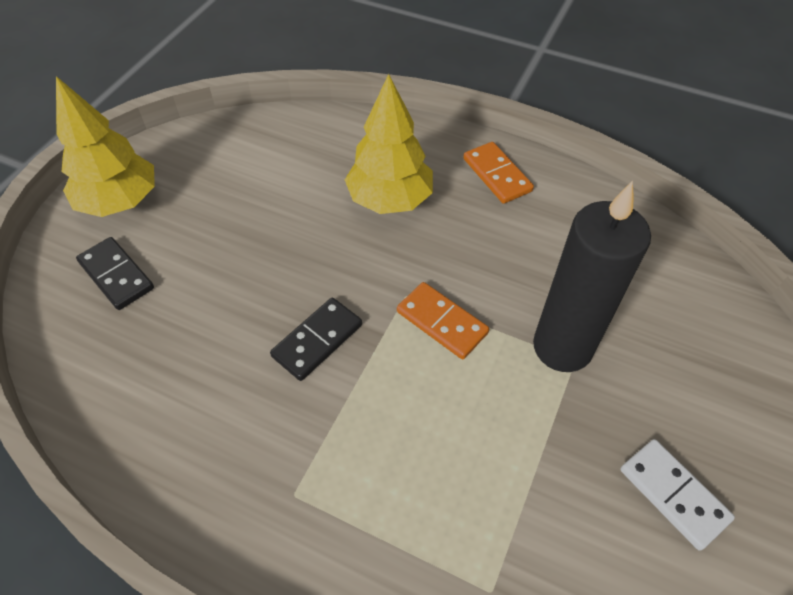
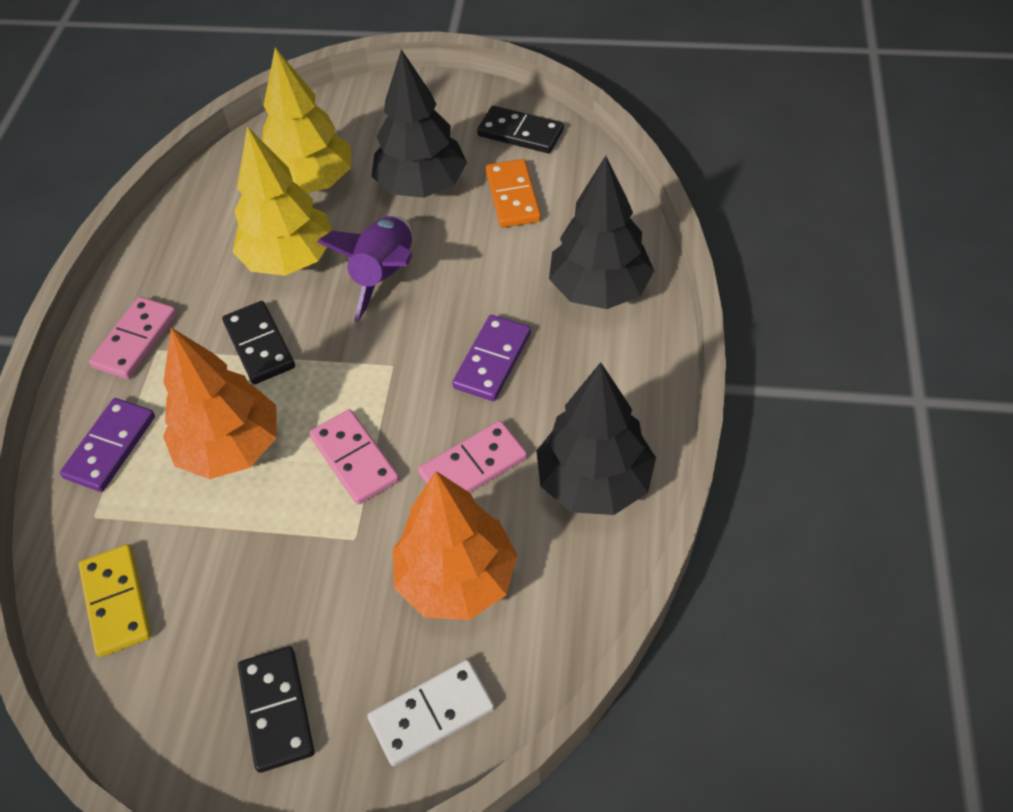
black candle: [533,181,651,372] = 1 -> none = 0
black domino: [76,237,154,310] [270,298,362,381] = 2 -> [222,301,295,384] [238,646,314,773] [477,106,564,153] = 3
black tree: none = 0 -> [372,49,467,198] [536,362,656,515] [549,156,654,309] = 3
orange domino: [397,282,489,359] [463,142,534,204] = 2 -> [486,159,541,228] = 1
orange tree: none = 0 -> [163,327,277,479] [393,471,518,620] = 2
pink domino: none = 0 -> [89,297,177,379] [309,409,399,505] [418,421,527,493] = 3
purple domino: none = 0 -> [60,398,155,492] [452,315,531,401] = 2
purple rocket: none = 0 -> [317,216,413,322] = 1
yellow domino: none = 0 -> [79,544,152,657] = 1

